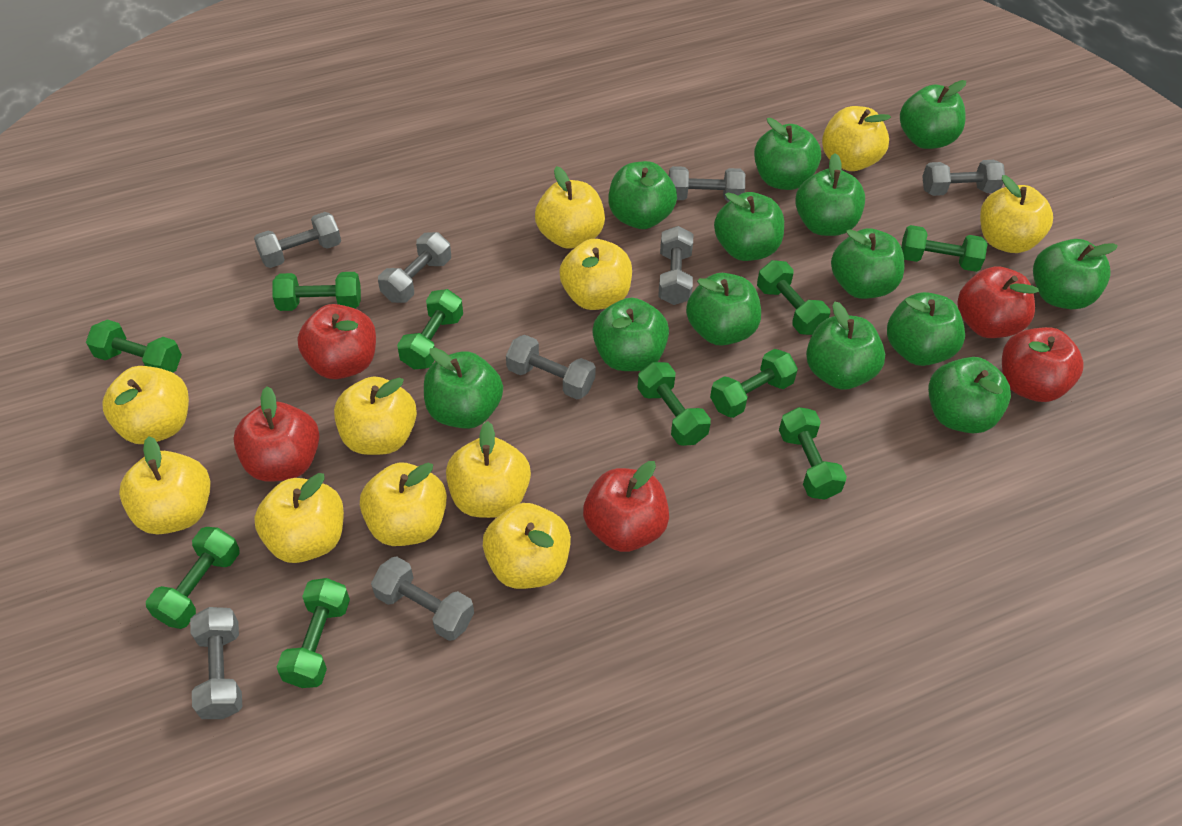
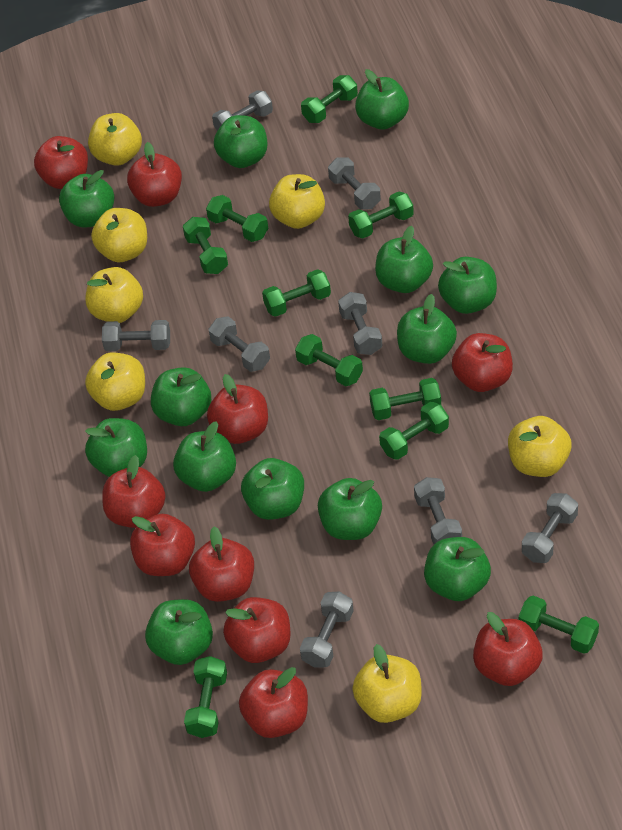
red apple: [233,386,320,482] [297,304,376,379] [583,461,669,552] [957,266,1039,338] [1002,327,1084,402] = 5 -> [34,136,88,189] [102,455,166,528] [127,142,182,207] [130,514,195,576] [189,527,254,602] [207,374,268,444] [223,597,291,663] [239,667,308,738] [452,333,513,392] [473,612,543,686] = 10
yellow apple: [102,366,189,444] [119,436,211,534] [254,473,344,563] [334,377,417,455] [360,463,447,546] [446,421,531,518] [483,503,571,589] [535,166,605,249] [559,239,632,310] [822,106,891,171] [980,175,1053,253] = 11 -> [85,267,143,323] [85,352,145,411] [88,113,142,166] [91,208,147,262] [269,174,325,229] [352,644,422,723] [508,416,572,477] = 7

